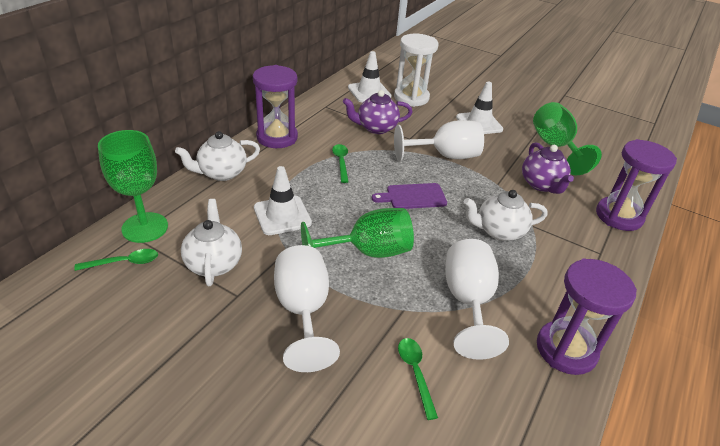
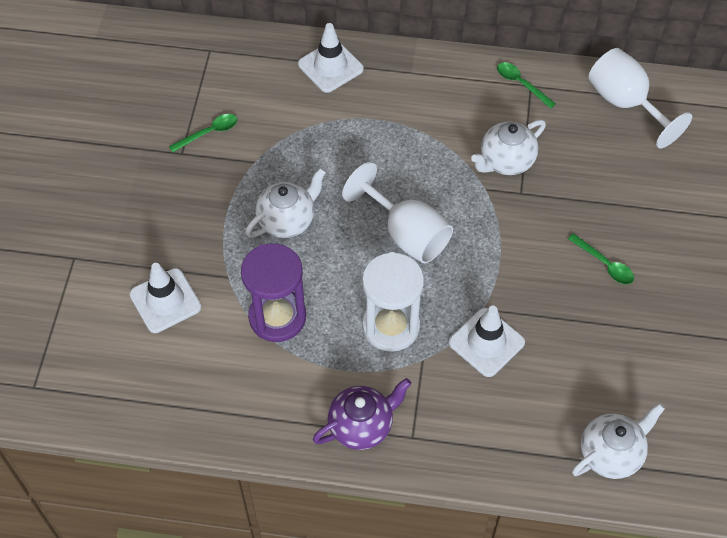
green goblet: [98,130,168,243] [301,208,414,258] [533,102,602,175] = 3 -> none = 0
purple cutting board: [372,183,447,209] = 1 -> none = 0
purple hourglass: [253,65,298,148] [537,258,637,375] [596,139,677,231] = 3 -> [241,243,306,342] = 1
purple teapot: [343,90,412,134] [522,142,574,194] = 2 -> [313,378,411,450] = 1
white goblet: [274,245,340,372] [394,120,484,162] [445,239,509,360] = 3 -> [342,162,453,263] [588,48,692,149] = 2

